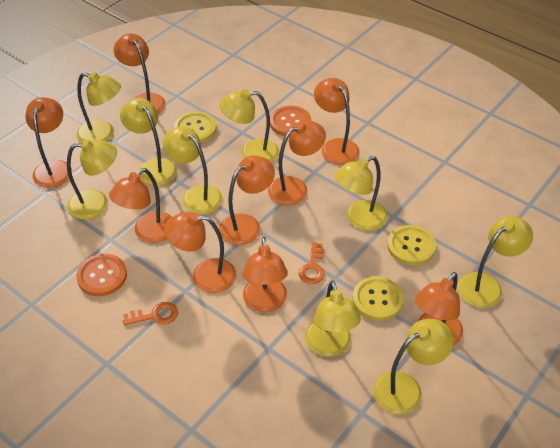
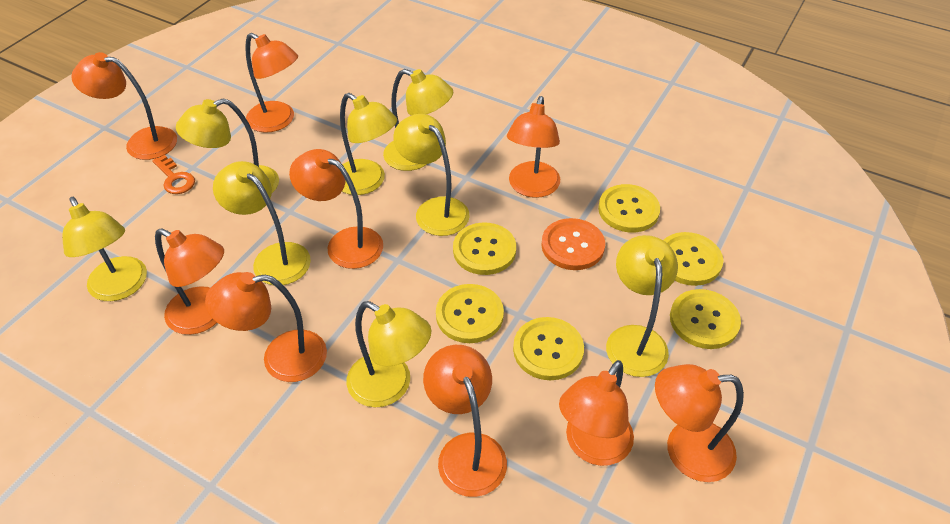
orange button: [76,254,127,296] [270,106,311,136] = 2 -> [541,218,605,270] = 1
orange key: [123,302,178,325] [299,242,324,284] = 2 -> [152,155,195,194] = 1
yellow button: [174,112,216,143] [353,276,404,321] [387,225,436,265] = 3 -> [436,284,504,343] [453,223,516,275] [513,317,584,380] [598,184,660,232] [663,232,723,286] [670,289,741,349] = 6
yellow lamp: [67,140,117,219] [76,72,121,143] [120,98,178,186] [163,126,223,214] [220,89,279,163] [305,281,361,357] [334,156,388,231] [373,319,454,415] [457,216,533,308] = 9 -> [62,197,147,301] [176,98,279,193] [213,161,311,285] [340,93,397,195] [347,301,431,407] [383,69,453,171] [393,114,470,236] [606,235,678,377] = 8

